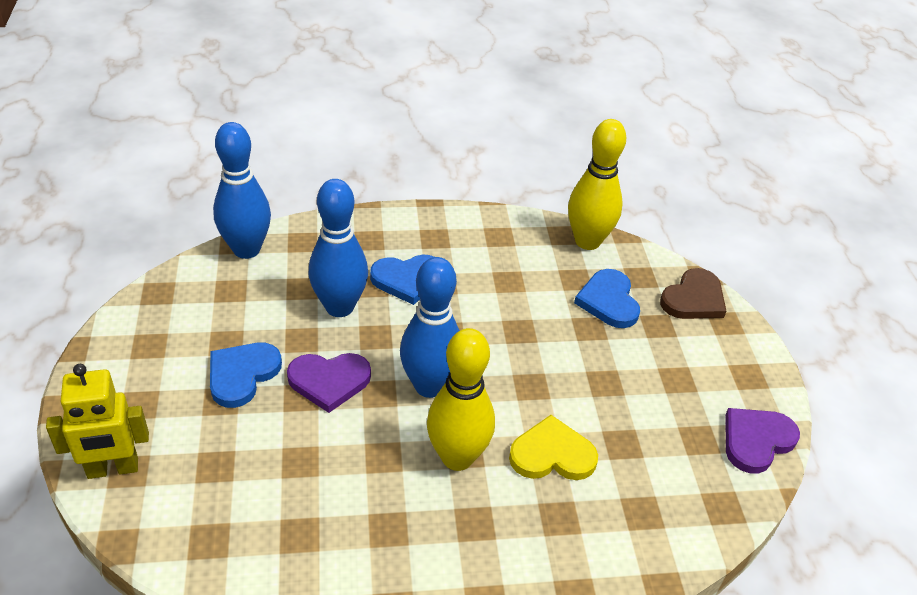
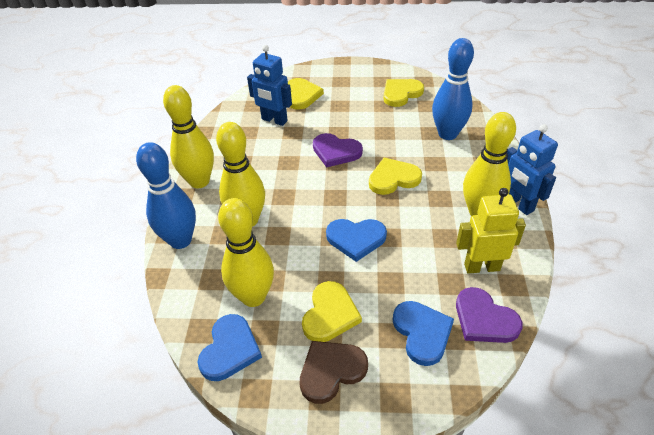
blue bowling pin: [213,122,271,259] [308,179,368,317] [400,257,460,398] = 3 -> [136,142,196,249] [432,38,474,140] = 2
blue robot: none = 0 -> [247,45,292,126] [507,124,558,215] = 2
yellow bowling pin: [427,328,495,471] [568,119,626,250] = 2 -> [163,85,214,189] [216,122,265,227] [218,198,274,307] [463,112,516,216] = 4
yellow heart: [509,415,598,480] = 1 -> [288,78,324,110] [302,281,362,342] [369,158,422,195] [384,79,424,107] = 4

